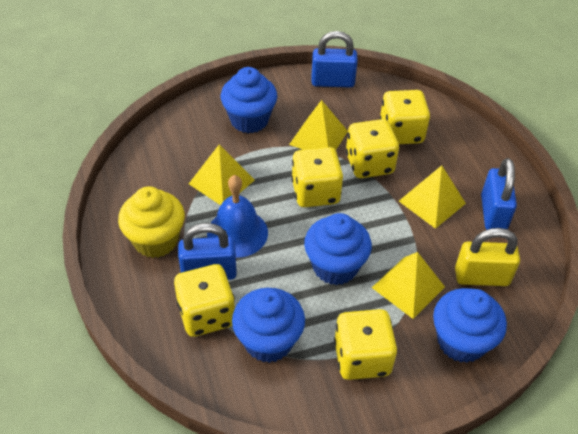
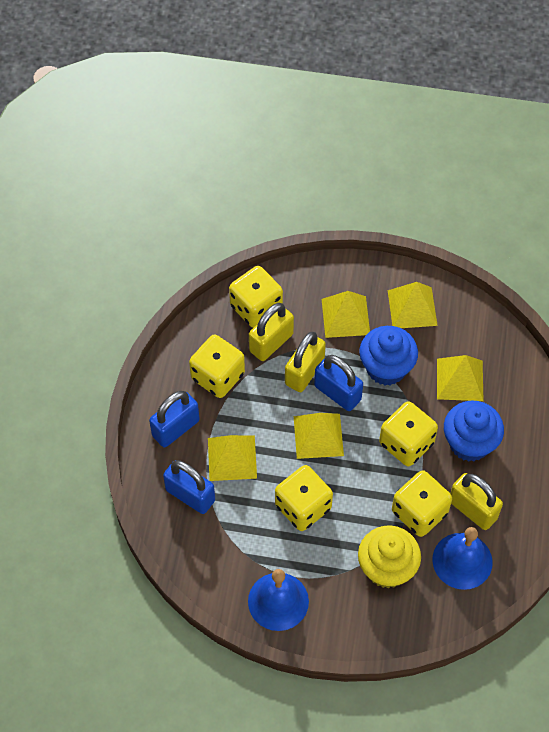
blue bell: [207,175,268,258] = 1 -> [248,569,309,631] [432,527,493,590] = 2
blue cupcake: [221,67,277,133] [232,288,305,363] [304,213,372,285] [433,288,507,363] = 4 -> [359,326,418,385] [444,400,504,462] = 2
yellow padlock: [455,228,520,286] = 1 -> [249,303,294,361] [285,332,326,392] [450,473,503,530] = 3
yellow pyramid: [189,145,255,205] [289,100,348,150] [372,252,445,319] [399,165,466,229] = 4 -> [208,435,257,481] [294,413,344,459] [322,291,370,338] [388,282,438,328] [437,355,484,401] = 5

